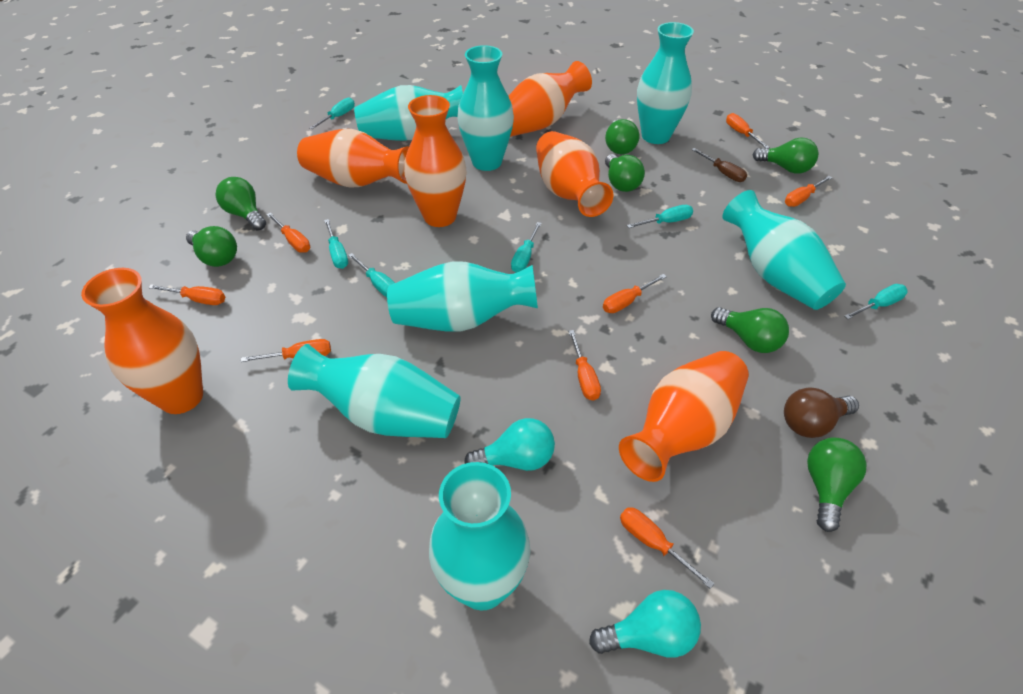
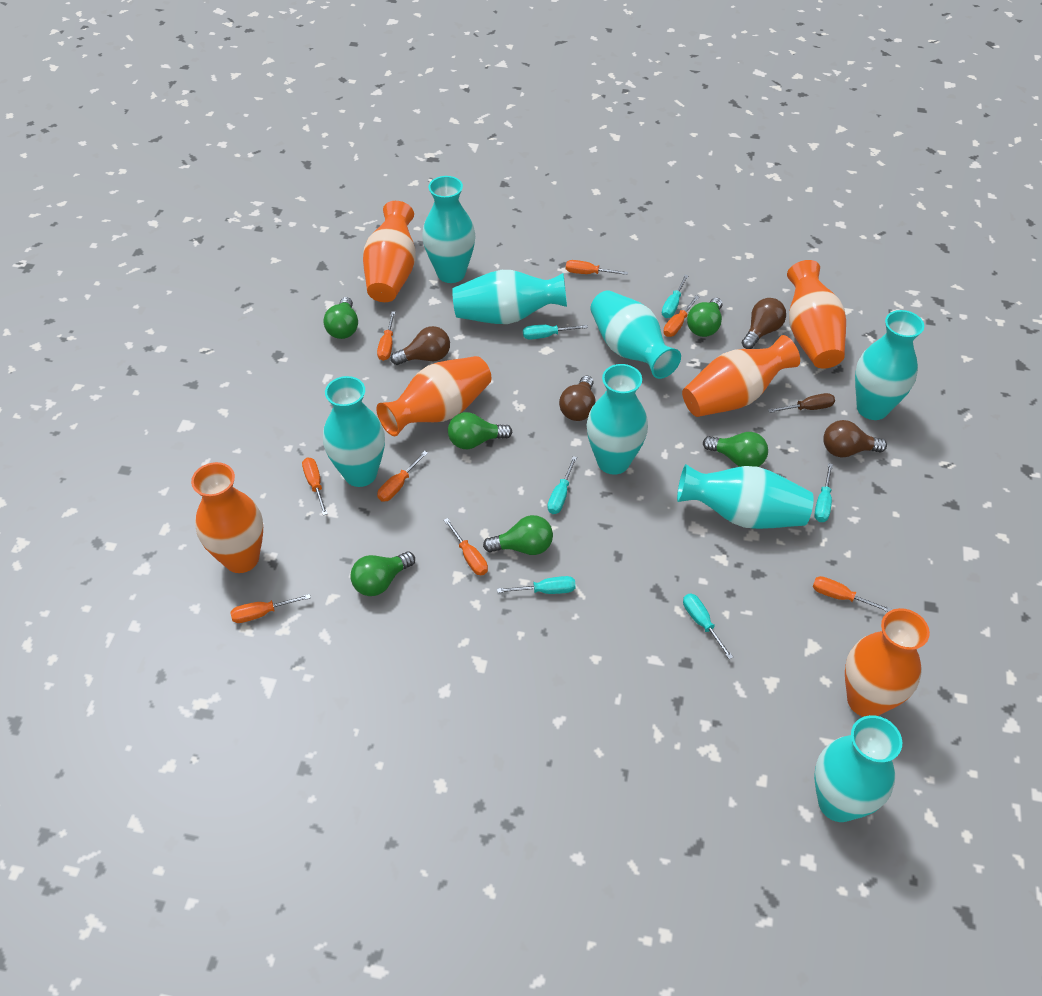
brown light bulb: [784,387,859,438] = 1 -> [391,326,450,365] [559,376,596,421] [742,298,786,349] [823,420,887,458] = 4
green light bulb: [186,226,237,267] [215,177,266,230] [605,119,639,154] [605,154,645,192] [711,307,789,353] [752,138,819,174] [807,438,867,532] = 7 -> [323,297,358,339] [350,551,415,596] [448,412,512,449] [483,515,553,555] [687,298,722,337] [703,432,768,467] = 6
turquoise light bulb: [464,418,555,471] [589,590,701,658] = 2 -> none = 0
turquoise vase: [288,344,461,438] [354,85,463,141] [387,261,538,332] [429,462,530,610] [457,45,514,171] [637,22,694,144] [722,190,846,310] = 7 -> [323,376,385,487] [422,176,475,283] [452,270,567,324] [587,364,648,475] [591,290,681,379] [677,464,814,529] [814,715,902,822] [855,310,924,420] = 8

